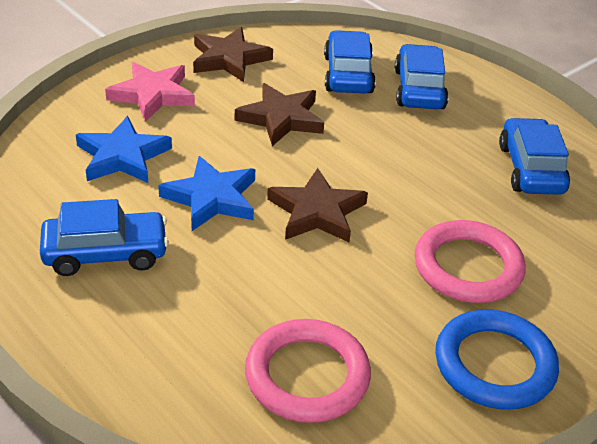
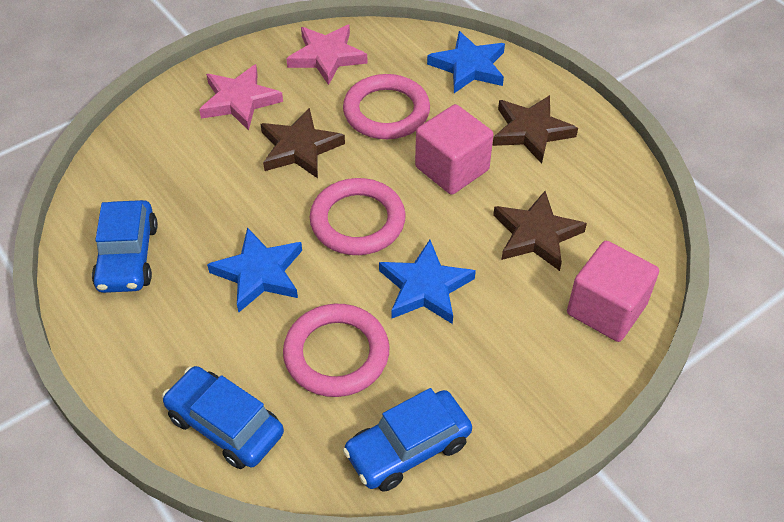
blue car: [40,199,169,276] [324,30,376,94] [395,44,449,109] [499,118,570,195] = 4 -> [92,200,158,293] [162,366,284,469] [343,388,472,492] = 3
blue ring: [435,309,559,410] = 1 -> none = 0
blue star: [76,116,172,183] [158,156,255,231] = 2 -> [207,227,302,313] [379,240,476,324] [427,31,505,93] = 3
pink cube: none = 0 -> [415,104,494,195] [567,241,659,342] = 2
pink ring: [245,319,371,423] [414,220,526,303] = 2 -> [283,304,389,397] [310,178,406,255] [343,74,430,139] = 3
pink star: [105,62,195,122] = 1 -> [199,64,283,131] [286,25,368,85] = 2

